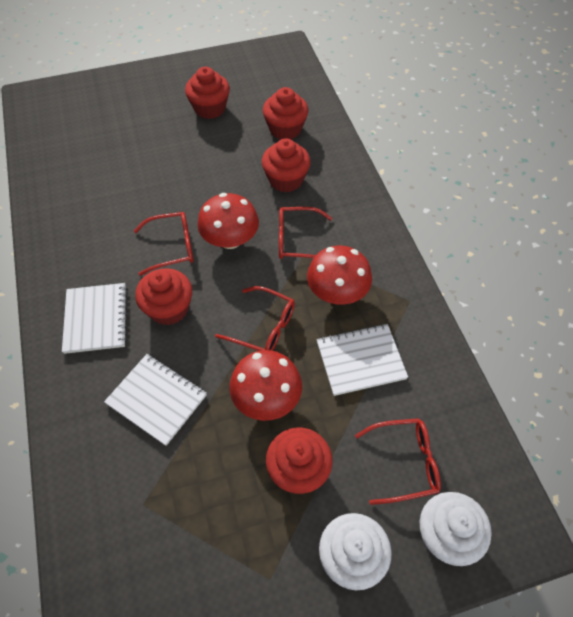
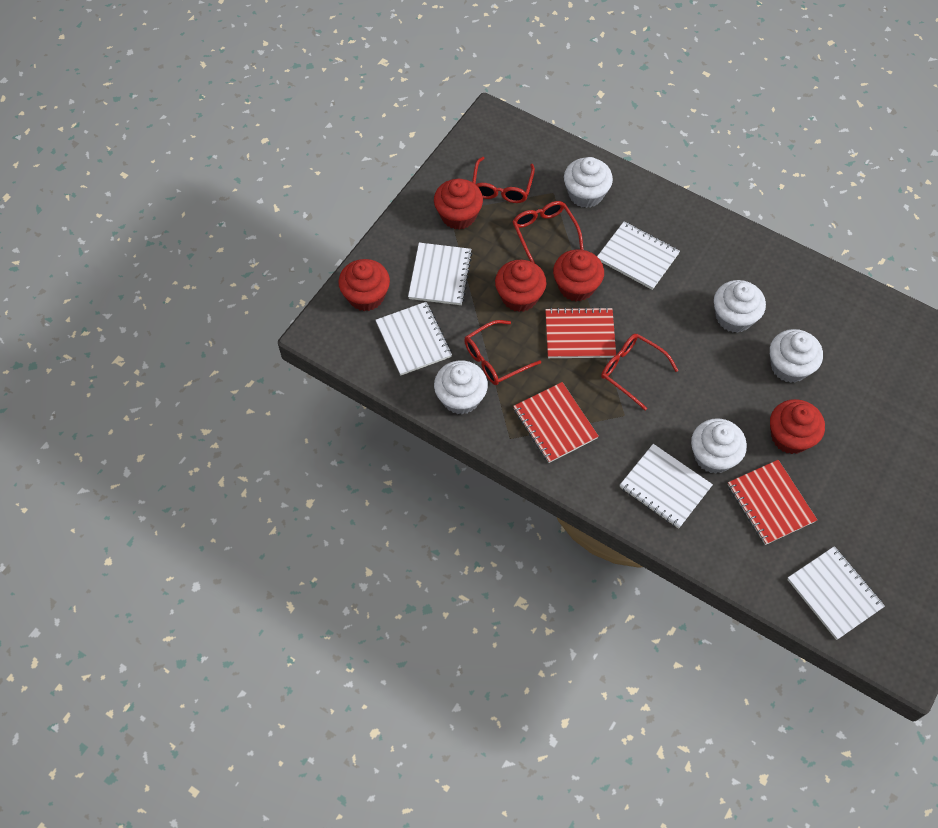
red mushroom: [197,193,259,249] [230,350,302,421] [307,246,372,305] = 3 -> none = 0
red notebook: none = 0 -> [513,382,599,463] [545,307,616,358] [728,460,817,545] = 3
white cupcake: [319,513,392,590] [420,492,492,566] = 2 -> [434,360,488,415] [564,157,613,208] [691,418,747,474] [714,280,766,333] [770,329,823,383] = 5
white notebook: [62,283,128,354] [104,354,207,446] [317,324,408,396] = 3 -> [375,302,452,376] [408,243,473,305] [597,221,680,290] [620,444,713,529] [787,546,885,640] = 5

